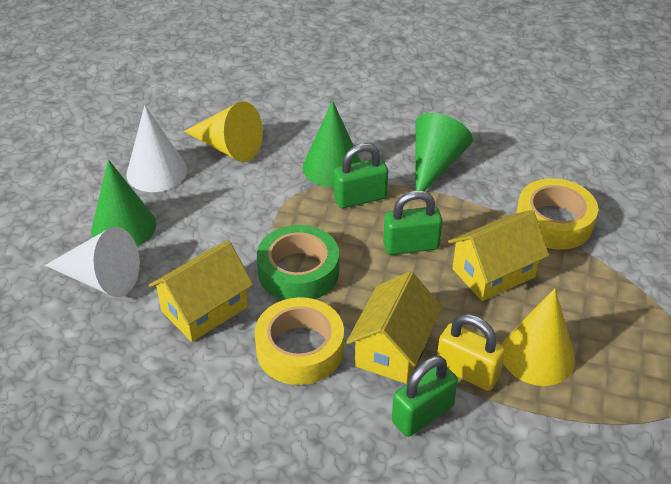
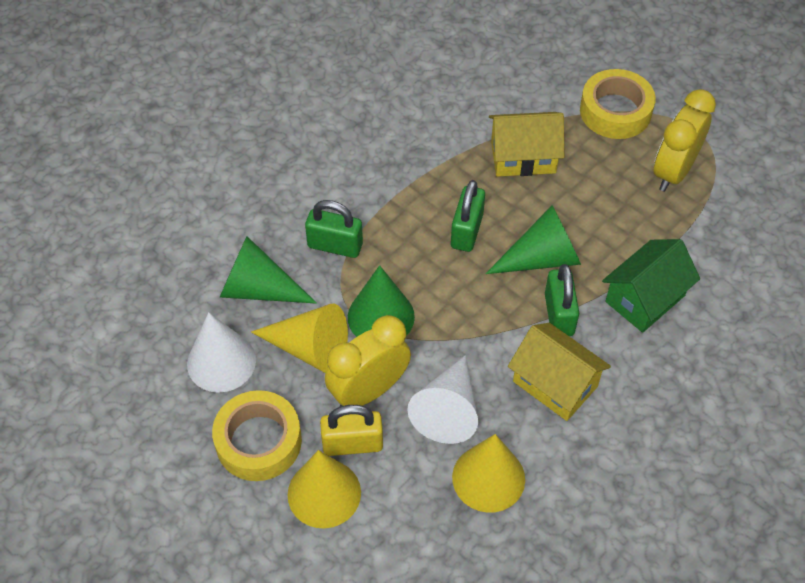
green house: none = 0 -> [602,239,700,333] = 1
green tape: [257,225,339,300] = 1 -> none = 0
yellow clock: none = 0 -> [325,315,411,407] [653,89,716,192] = 2
yellow cone: [184,101,263,162] [502,288,575,386] = 2 -> [251,304,348,373] [288,450,361,528] [452,434,525,513] = 3
yellow house: [149,241,253,342] [346,272,443,384] [448,210,549,301] = 3 -> [489,112,564,177] [508,323,611,421] = 2

